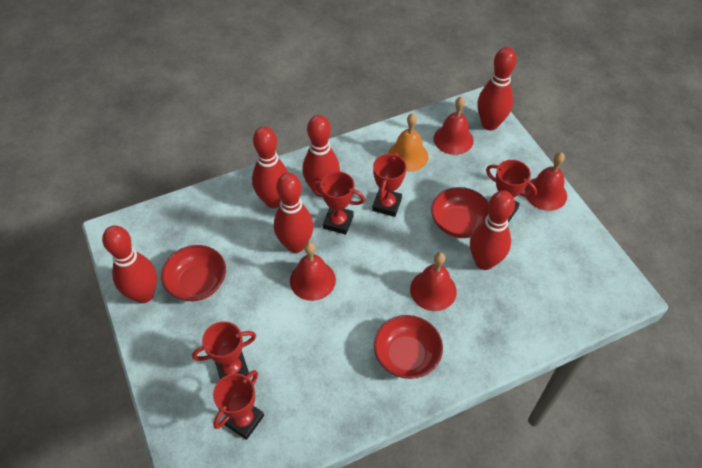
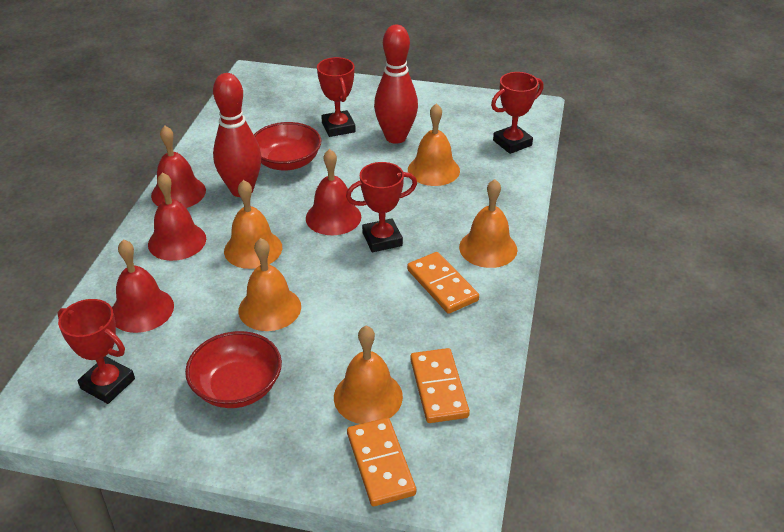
orange bell: [388,113,428,172] = 1 -> [224,180,282,269] [239,238,301,331] [334,326,403,424] [408,103,460,186] [459,179,517,268] = 5
orange domino: none = 0 -> [347,418,416,506] [407,252,479,314] [410,348,470,423] = 3
red bowl: [161,245,226,301] [374,315,443,379] [431,187,489,238] = 3 -> [185,331,282,408] [254,122,321,171] = 2
red bowling pin: [102,226,157,303] [252,126,288,208] [274,173,314,253] [302,115,340,197] [470,191,515,270] [477,47,517,130] = 6 -> [213,73,261,197] [374,25,418,144] = 2
red trophy: [192,321,256,379] [213,370,264,440] [311,171,365,235] [372,152,407,217] [486,160,537,222] = 5 -> [57,299,135,404] [317,57,356,137] [346,162,417,252] [491,72,543,154] = 4

